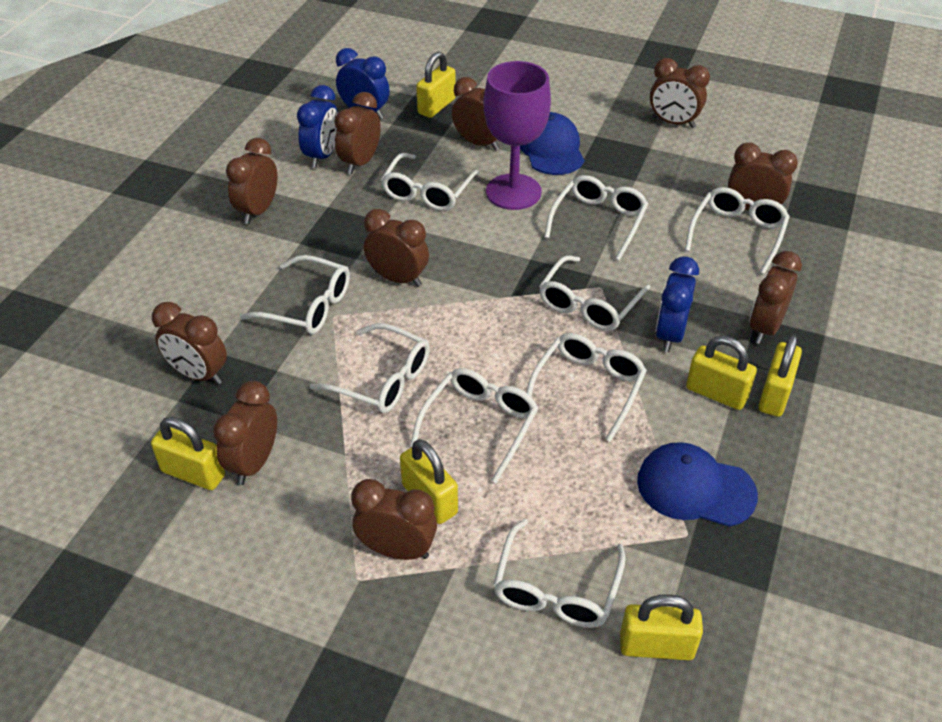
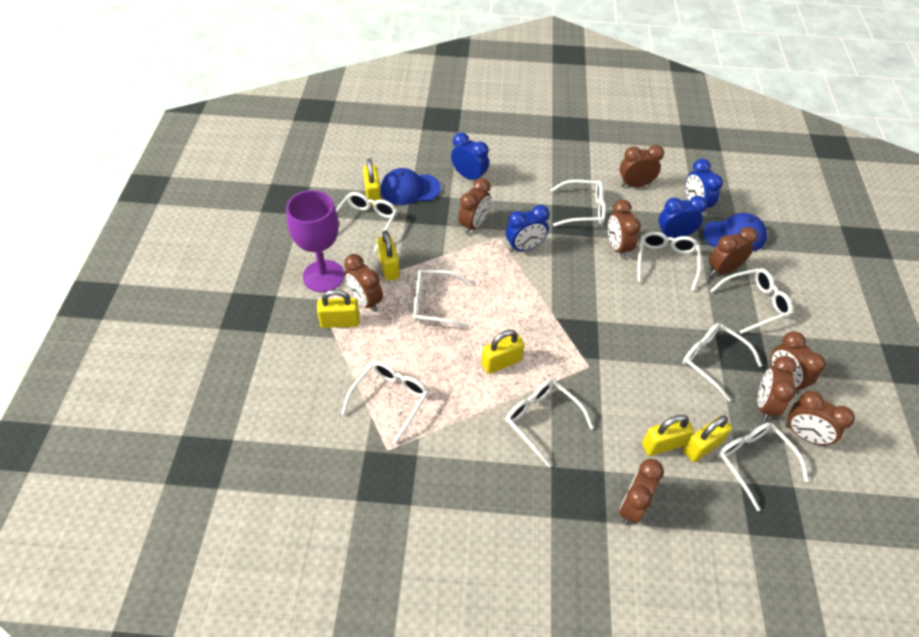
blue clock: [297,85,338,168] [336,48,390,119] [656,256,699,352] = 3 -> [451,132,489,180] [506,205,550,252] [658,196,707,238] [685,159,723,215] = 4
brown clock: [152,302,227,385] [213,381,277,485] [226,138,277,224] [334,92,381,174] [351,479,437,560] [364,209,429,287] [452,77,499,151] [650,58,710,128] [728,143,798,211] [750,251,802,344] = 10 -> [344,254,383,312] [458,178,491,235] [608,200,641,259] [619,459,664,525] [620,145,664,187] [709,227,758,276] [758,356,797,421] [771,331,826,394] [785,391,855,446] = 9

